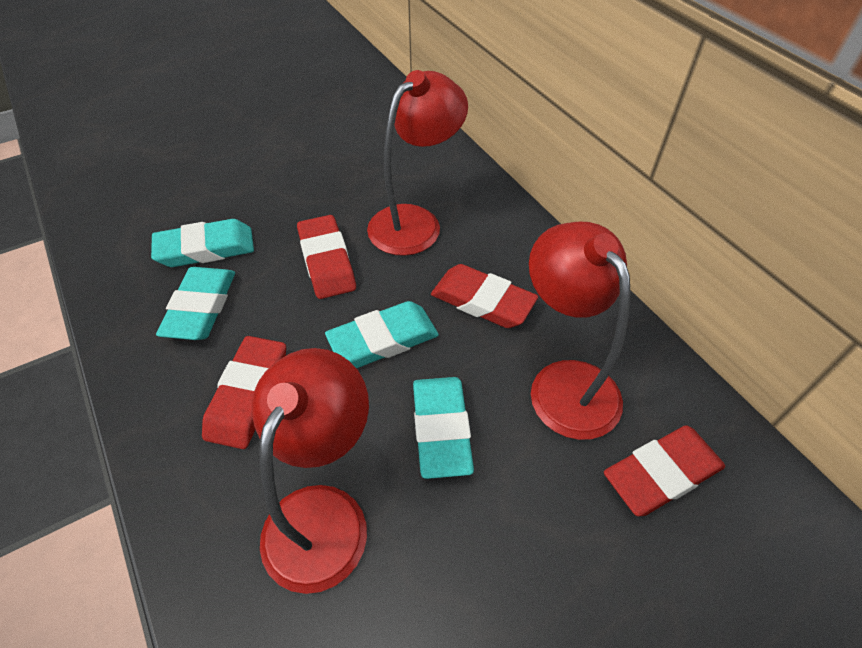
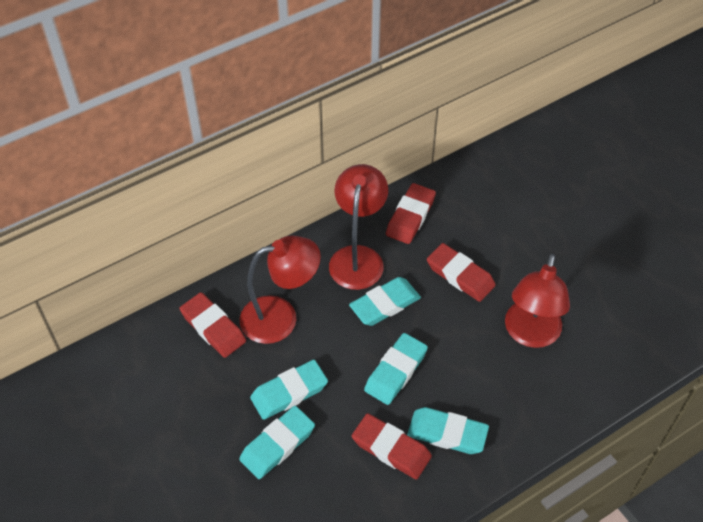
turquoise eraser: [151,219,254,267] [156,267,235,340] [325,301,439,368] [413,377,474,479] = 4 -> [239,406,315,479] [250,360,328,420] [349,277,421,326] [364,333,428,405] [407,407,489,454] = 5

